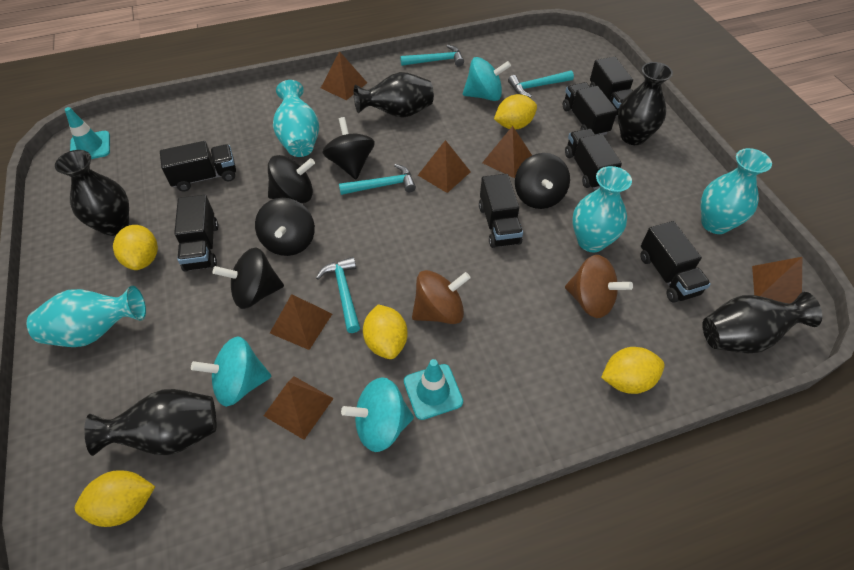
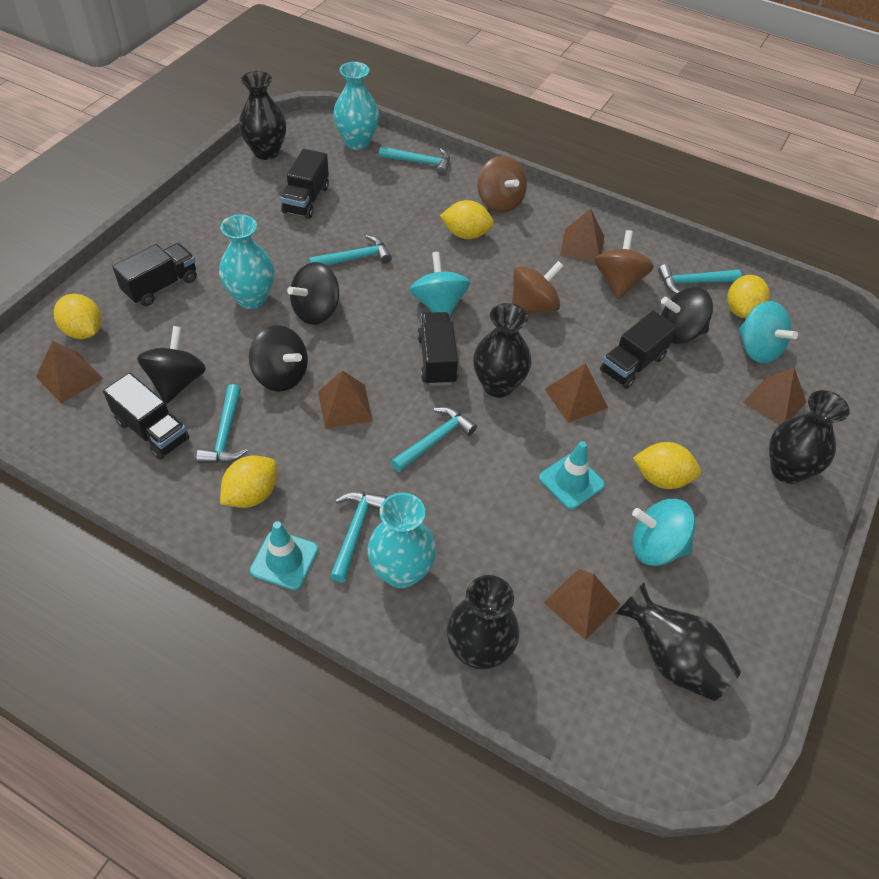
black spinning top: [213,247,284,309] [255,198,315,256] [268,155,315,203] [322,117,375,179] [515,153,570,209] = 5 -> [137,326,206,404] [249,325,308,392] [287,262,339,325] [661,287,713,344] = 4
black truck: [160,141,236,191] [174,195,218,272] [479,174,523,248] [563,82,617,135] [565,129,622,190] [590,57,633,116] [640,221,711,303] = 7 -> [103,373,189,460] [113,243,197,306] [280,149,329,219] [417,312,458,386] [600,311,677,389] = 5
brown spinning top: [412,270,471,324] [565,255,633,318] = 2 -> [477,156,527,213] [512,261,563,314] [595,230,654,299] = 3
turquoise hammer: [316,257,360,333] [339,164,416,195] [400,45,464,67] [508,70,574,98] = 4 -> [196,384,248,463] [309,235,392,266] [330,492,387,582] [379,146,450,176] [391,407,477,472] [658,264,741,294] = 6
turquoise vase: [27,286,146,347] [273,80,319,157] [573,166,632,252] [701,148,772,234] = 4 -> [219,214,275,309] [333,62,379,150] [367,493,436,588] = 3

